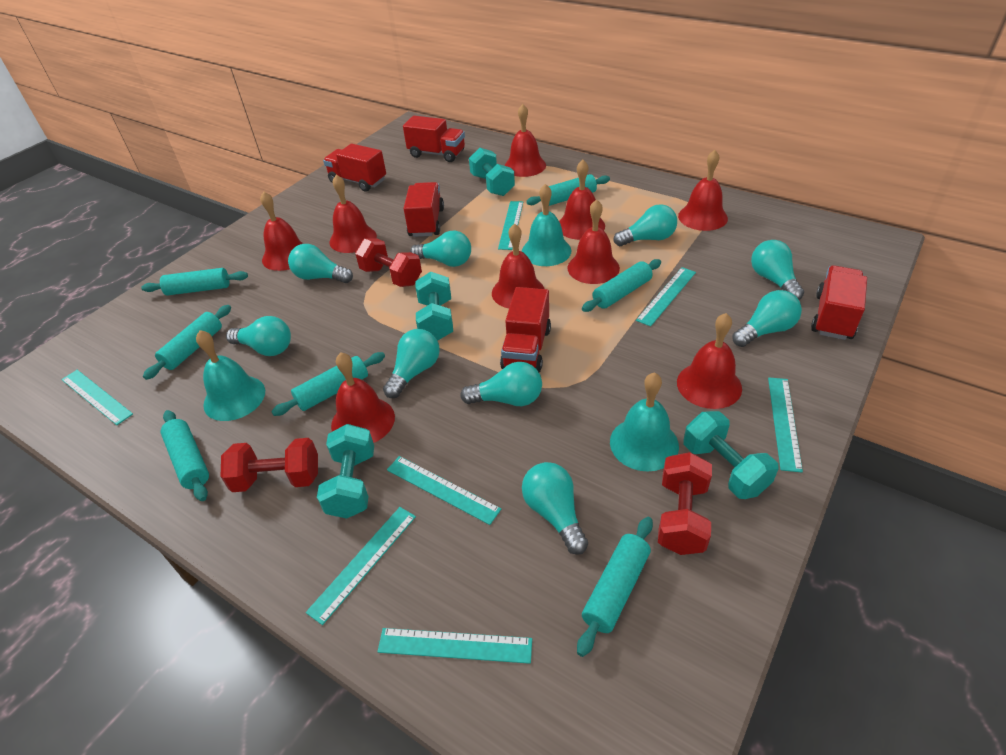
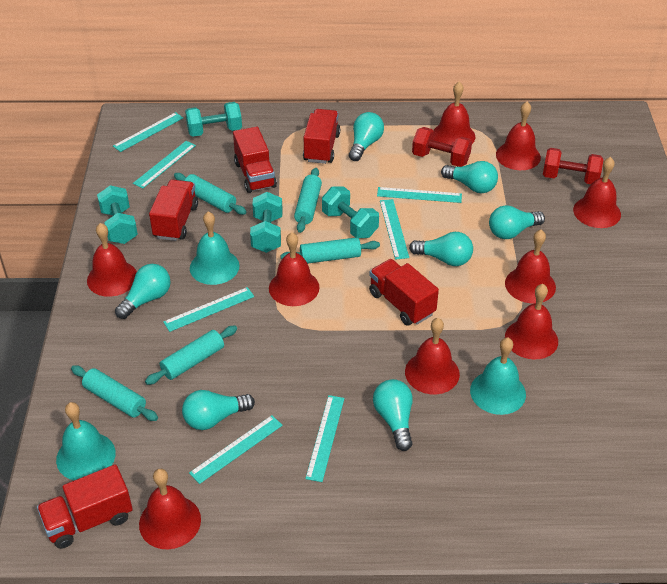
red dumbbell: [221,438,318,492] [355,239,422,287] [658,452,712,555] = 3 -> [412,127,472,167] [543,148,603,184] = 2
turquoise light bulb: [226,316,291,356] [288,244,353,283] [383,329,440,398] [410,231,471,267] [460,362,542,406] [522,462,588,555] [614,204,677,246] [732,290,802,347] [751,240,804,300] = 9 -> [115,264,171,319] [182,390,255,430] [349,112,384,161] [373,379,413,451] [409,232,473,266] [441,161,498,193] [489,205,545,239] = 7
turquoise rolling pin: [141,268,248,295] [143,305,231,380] [161,410,209,501] [271,352,385,416] [526,174,610,206] [577,517,653,657] [582,259,661,312] = 7 -> [71,365,158,421] [145,326,237,385] [174,173,247,215] [280,237,380,264] [294,168,322,233] = 5

